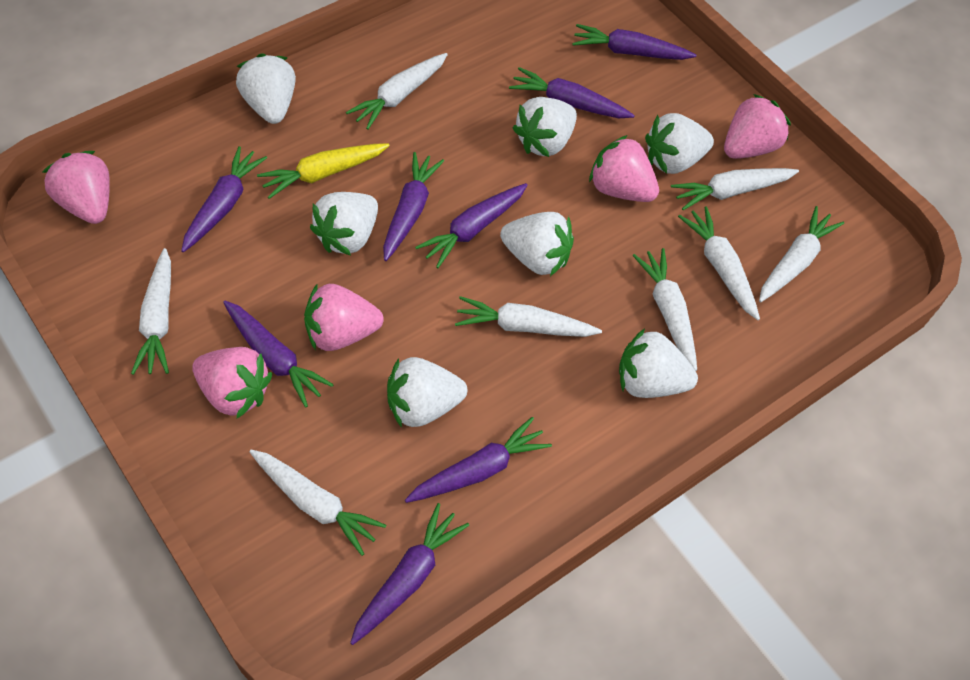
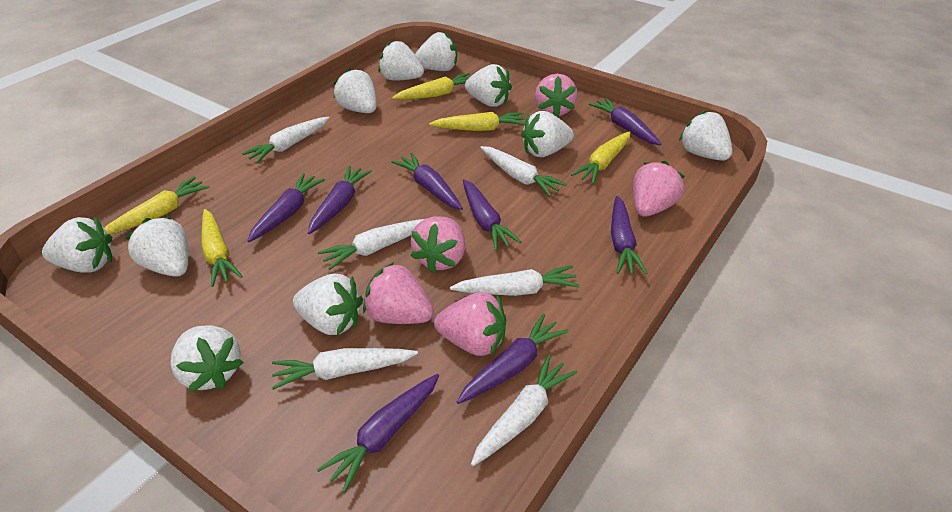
white carrot: [131,248,171,375] [249,450,386,556] [346,53,448,130] [455,296,602,337] [632,248,697,371] [671,168,799,210] [678,206,760,320] [759,206,844,302] = 8 -> [242,117,329,164] [272,348,418,390] [318,219,424,270] [450,265,580,296] [471,355,577,466] [480,146,567,196] = 6
white strawberry: [236,53,296,124] [310,192,378,255] [387,357,468,428] [500,212,574,276] [513,97,577,157] [619,328,698,398] [645,113,714,174] = 7 -> [42,217,112,273] [125,216,188,277] [170,325,244,392] [293,274,363,335] [334,68,377,113] [378,41,424,80] [415,32,457,71] [465,64,512,107] [521,111,574,157] [679,110,733,161] = 10
yellow carrot: [257,143,390,199] = 1 -> [104,177,209,235] [201,209,243,287] [392,73,470,100] [429,112,525,131] [571,131,631,184] = 5

